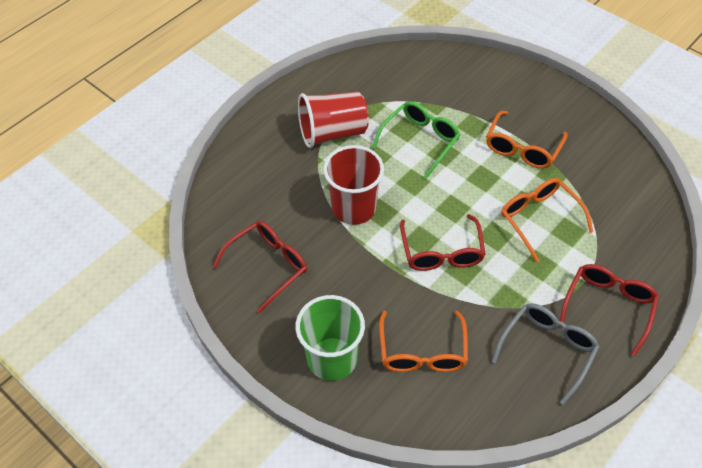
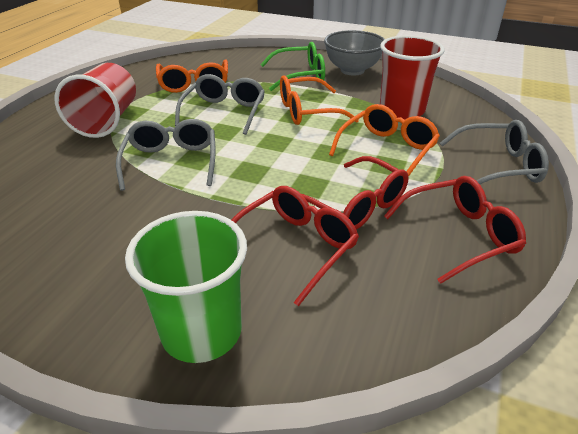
grey bowl: none = 0 -> [324,30,385,76] = 1
grey glasses: [492,303,599,405] = 1 -> [116,119,215,191] [175,74,265,135] [440,120,549,184] = 3

